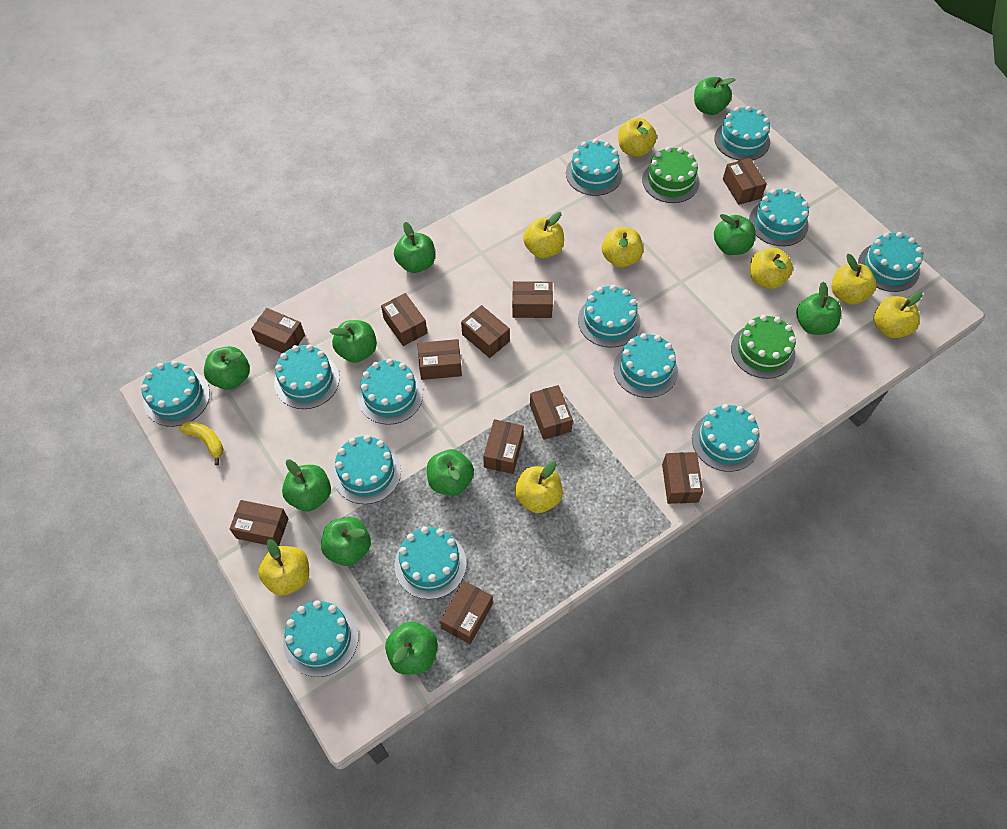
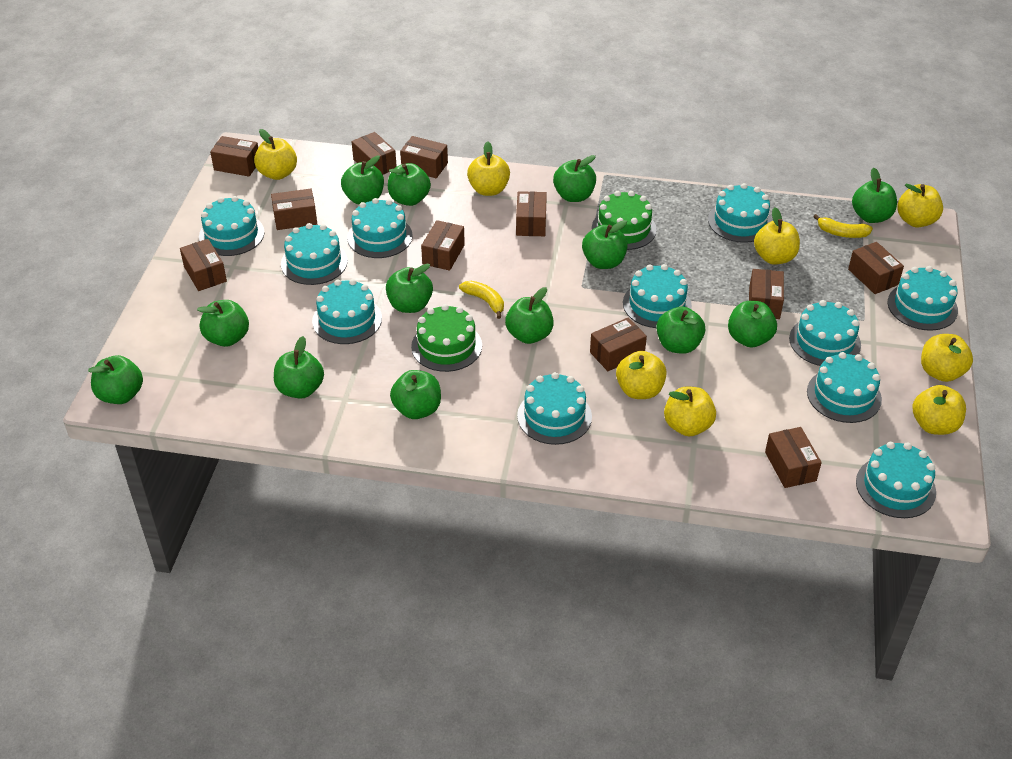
green apple: [204,346,250,390] [282,460,331,511] [321,517,371,566] [330,320,377,363] [385,621,438,675] [394,222,435,273] [427,449,474,496] [694,77,735,115] [714,214,756,255] [796,282,841,335] = 10 -> [88,355,143,404] [197,300,249,347] [274,336,324,399] [341,156,384,205] [386,263,433,313] [388,163,431,206] [390,370,441,419] [505,287,554,344] [553,155,596,202] [582,220,628,269] [656,307,705,354] [728,301,777,348] [852,168,897,223] = 13
turquoise cake: [141,361,210,427] [274,344,339,409] [283,600,359,677] [333,435,401,504] [358,359,423,425] [395,527,467,599] [566,139,623,196] [578,285,640,348] [613,333,678,398] [692,404,760,472] [714,106,770,160] [749,188,809,246] [858,232,923,292] = 13 -> [199,196,265,256] [281,223,348,285] [312,279,382,344] [347,198,413,258] [517,372,592,445] [623,264,692,328] [708,183,772,243] [789,300,861,366] [807,352,882,423] [856,442,936,518] [888,266,958,330] = 11
yellow banana: [179,421,223,465] = 1 -> [459,281,504,319] [813,214,873,238] = 2

